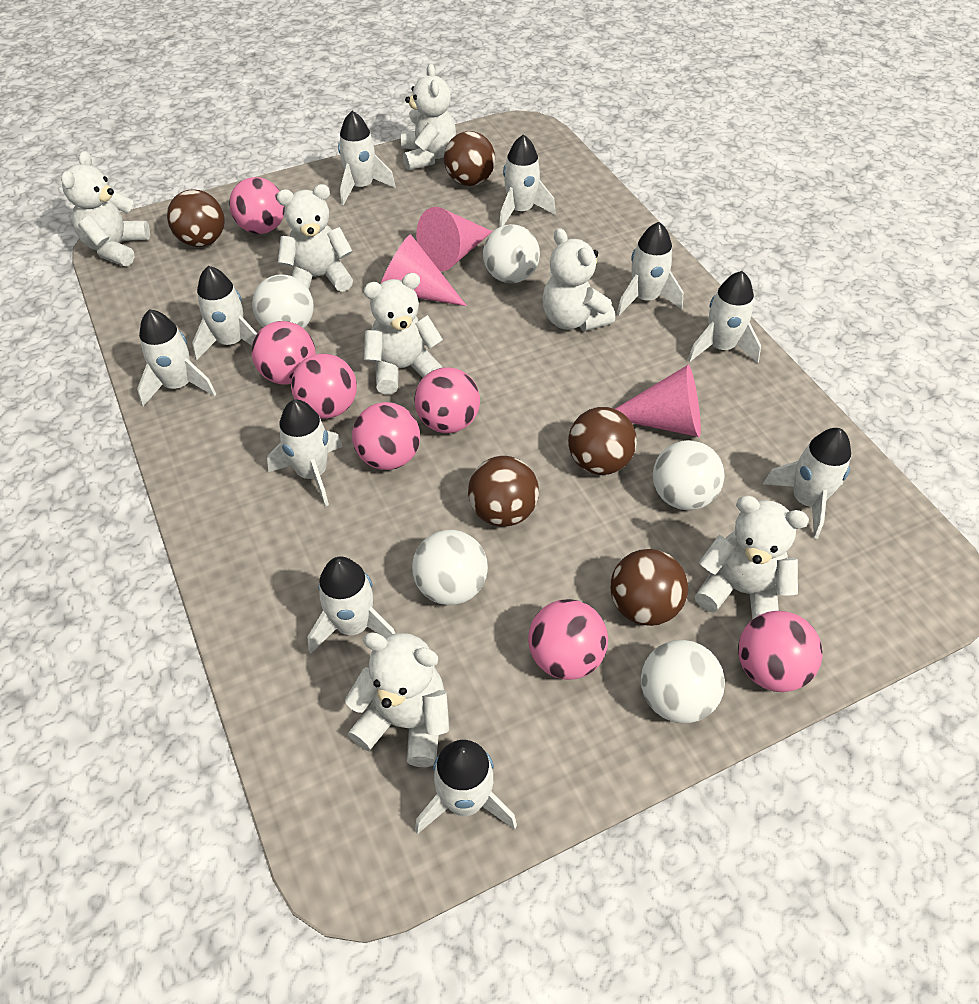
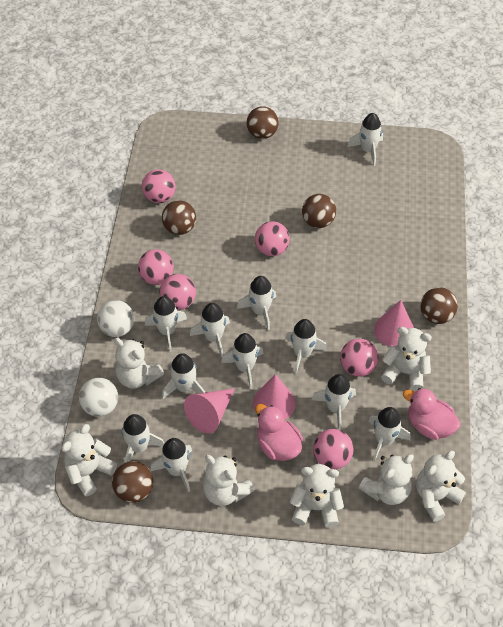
pink ball: [229,177,285,234] [251,321,316,384] [291,353,357,419] [352,402,420,470] [414,367,480,433] [528,599,608,680] [738,611,823,692] = 7 -> [138,249,174,285] [142,169,176,203] [160,274,196,310] [255,221,290,256] [313,429,354,469] [340,339,378,377] = 6
pink duck: none = 0 -> [255,404,303,461] [403,388,461,440] = 2
white ball: [252,274,314,329] [412,530,488,605] [483,224,540,283] [641,640,725,723] [653,440,724,510] = 5 -> [79,378,118,417] [97,300,134,337] = 2
white rocket: [137,309,216,406] [192,266,257,361] [267,400,343,507] [307,556,396,654] [338,111,396,205] [415,740,517,834] [499,134,556,227] [617,222,684,316] [688,271,761,363] [763,428,851,539] = 10 -> [122,414,165,463] [145,296,187,352] [150,438,192,492] [162,353,205,399] [190,303,230,357] [221,333,264,389] [237,276,276,330] [286,319,327,374] [312,374,356,430] [347,113,383,166] [368,407,410,462] = 11

